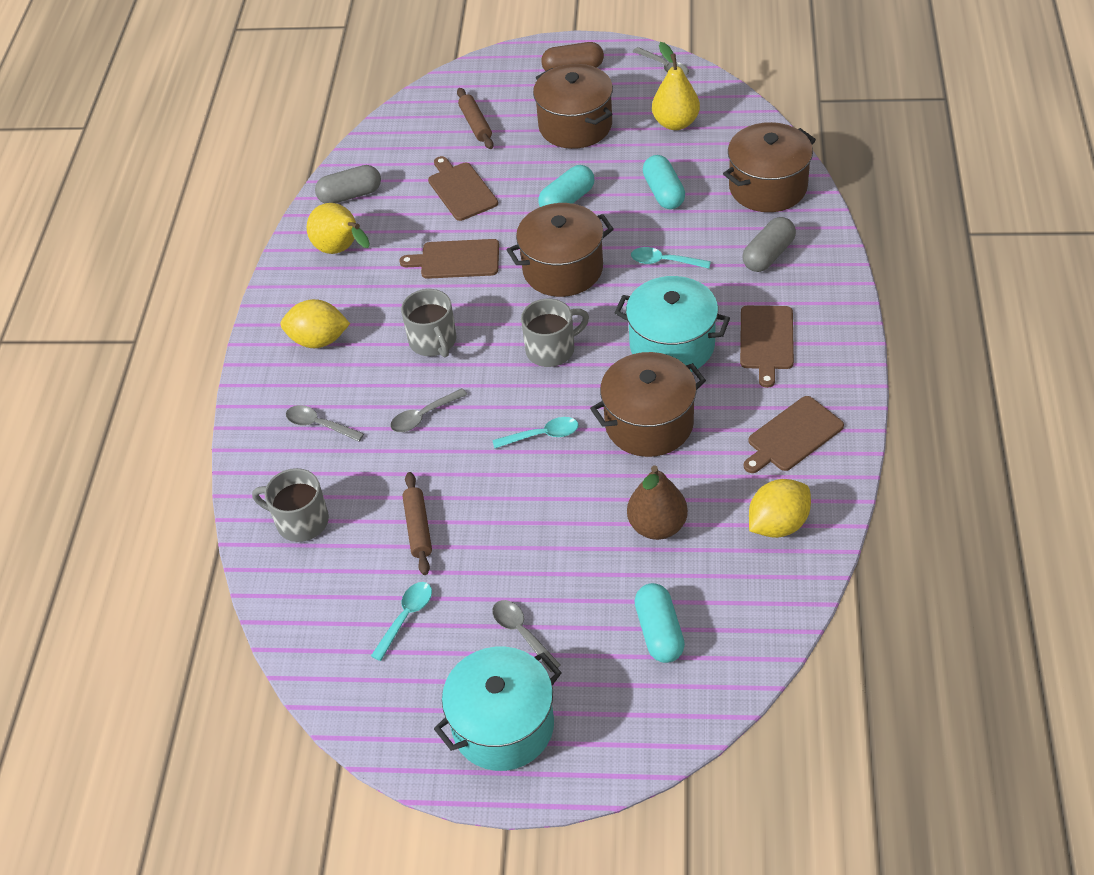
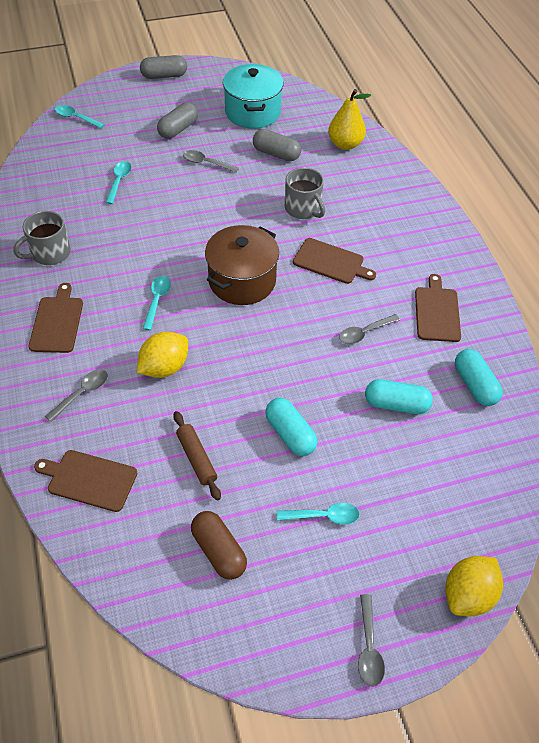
brown pear: [627,465,688,540] = 1 -> none = 0
brown pot: [507,203,614,297] [533,64,613,149] [590,352,706,457] [723,122,816,212] = 4 -> [205,225,279,305] = 1
brown rolling pin: [402,472,432,575] [457,88,494,149] = 2 -> [173,411,221,500] = 1
grey capsule: [315,165,381,204] [742,217,796,272] = 2 -> [140,55,187,79] [157,102,198,139] [253,129,301,161] = 3
grey mug: [252,468,329,542] [401,289,456,357] [521,298,589,367] = 3 -> [14,211,71,265] [285,167,325,219] = 2
turquoise pot: [434,647,562,771] [615,276,730,372] = 2 -> [223,64,283,129] = 1
turquoise spoon: [371,582,432,661] [492,417,579,449] [631,247,711,269] = 3 -> [55,105,105,129] [105,161,132,204] [142,276,171,330] [277,503,360,525] = 4
yellow pear: [307,203,370,254] [652,42,700,130] = 2 -> [328,89,371,150] = 1

